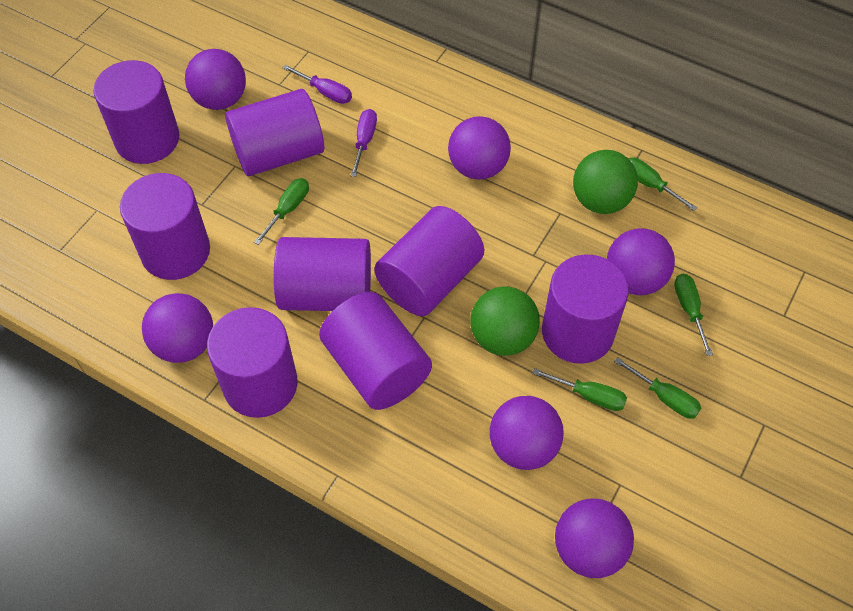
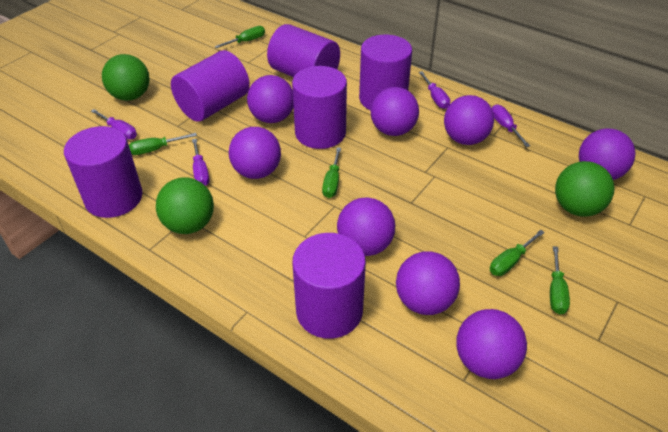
green ball: [470,286,540,355] [573,150,638,214] = 2 -> [102,54,149,101] [156,178,214,234] [555,161,615,216] = 3
purple ball: [142,293,213,363] [185,49,246,110] [448,116,511,180] [490,396,564,470] [555,498,634,578] [607,228,675,295] = 6 -> [229,127,281,179] [247,75,293,123] [337,197,395,256] [371,87,419,136] [396,251,460,315] [444,95,494,145] [457,309,527,379] [579,129,636,180] = 8
purple cylinder: [93,60,179,164] [120,173,210,280] [207,307,298,418] [225,89,324,176] [274,237,371,311] [319,292,432,410] [374,206,484,316] [542,255,629,364] = 8 -> [64,126,143,218] [171,50,250,122] [267,24,340,77] [292,66,347,149] [292,233,366,339] [359,35,412,110] = 6
purple screwdriver: [282,64,352,104] [351,109,377,177] = 2 -> [91,109,137,140] [192,139,210,186] [419,71,450,109] [492,104,530,147] = 4

